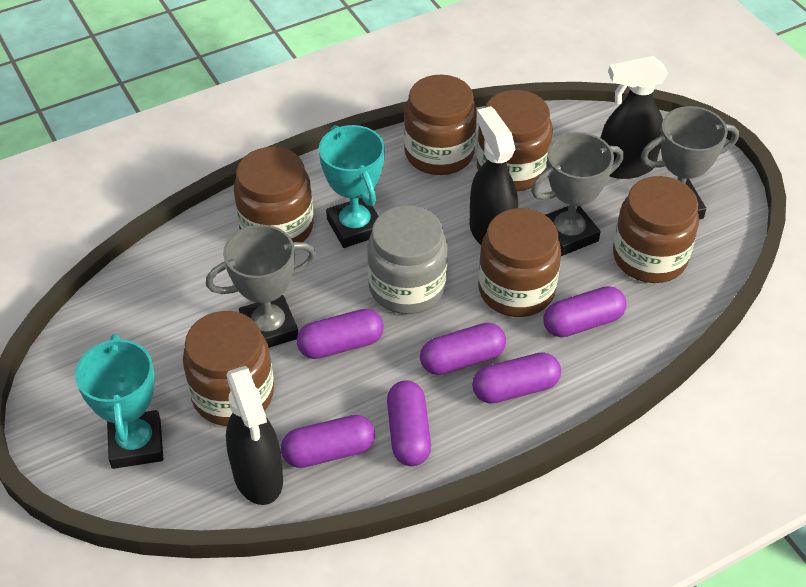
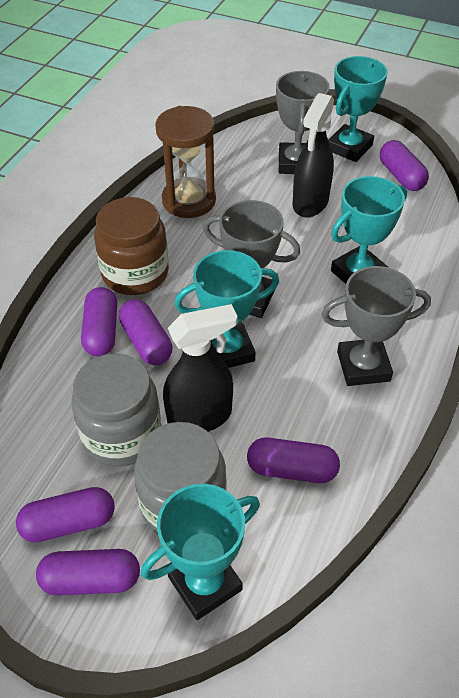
black spray bottle: [226,366,283,505] [470,106,518,245] [601,56,668,179] = 3 -> [163,304,237,432] [293,93,334,218] = 2
brown hourglass: none = 0 -> [155,106,216,218] = 1
brown jar: [183,311,274,426] [234,147,314,242] [404,75,477,175] [477,90,553,191] [478,208,561,317] [613,176,699,283] = 6 -> [94,197,169,295] = 1
grey jar: [367,205,448,314] = 1 -> [71,353,161,466] [134,422,226,534] = 2
turquoise trophy: [75,334,163,469] [319,125,385,248] = 2 -> [141,484,260,620] [174,250,279,368] [328,56,388,162] [331,176,407,284] = 4

